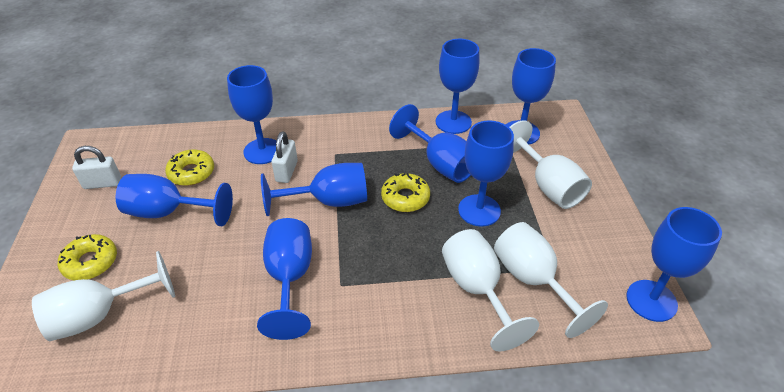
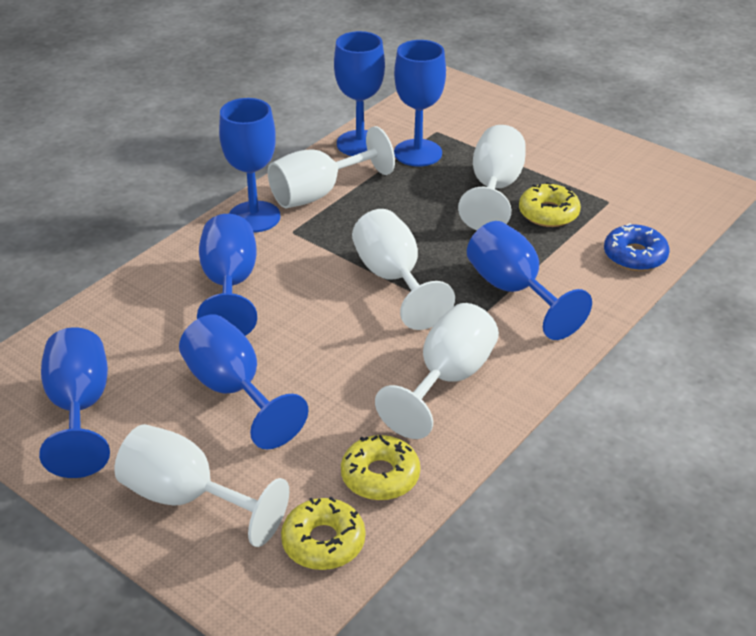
blue donut: none = 0 -> [604,223,669,271] = 1
blue goblet: [116,174,233,226] [227,65,276,164] [257,218,312,340] [261,163,367,216] [389,104,471,183] [436,39,480,134] [458,120,514,227] [506,48,556,144] [626,207,722,322] = 9 -> [39,327,110,478] [179,315,308,449] [197,214,257,336] [219,98,280,233] [334,31,385,156] [394,40,446,167] [467,221,592,340] = 7
white goblet: [32,251,175,342] [442,229,539,352] [494,222,608,338] [509,120,592,209] = 4 -> [115,424,289,547] [268,126,395,208] [352,209,455,330] [375,303,499,439] [458,125,526,230] = 5
white padlock: [72,146,121,189] [271,131,298,183] = 2 -> none = 0

